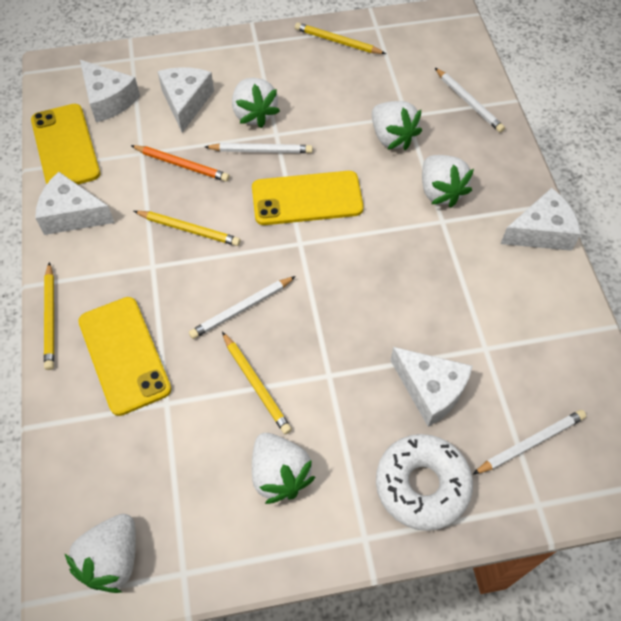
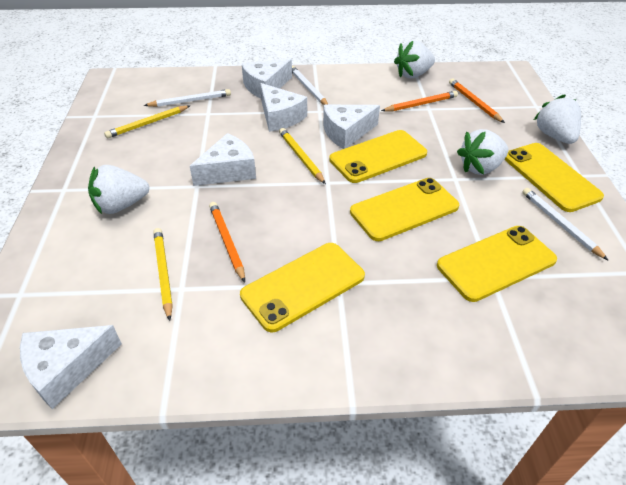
orange pencil: [131,145,230,182] = 1 -> [209,202,245,282] [381,91,458,111] [449,78,505,123] = 3
white donut: [376,434,473,531] = 1 -> none = 0
white pencil: [189,276,296,339] [205,143,313,153] [435,68,505,133] [473,410,586,475] = 4 -> [144,89,231,107] [292,66,329,105] [522,188,609,261] = 3
white strawberry: [64,514,136,593] [232,78,280,128] [252,433,315,504] [372,101,422,150] [422,155,474,208] = 5 -> [88,165,149,214] [394,40,435,78] [457,129,508,175] [534,94,581,144] = 4
yellow pencil: [44,262,54,370] [134,211,241,246] [222,332,292,434] [295,22,386,54] = 4 -> [104,105,190,138] [153,228,173,321] [279,128,326,184] = 3
yellow phone: [31,104,100,185] [78,297,171,416] [252,171,364,225] = 3 -> [240,243,365,332] [329,130,427,183] [350,178,459,241] [437,226,557,302] [504,143,604,212] = 5

